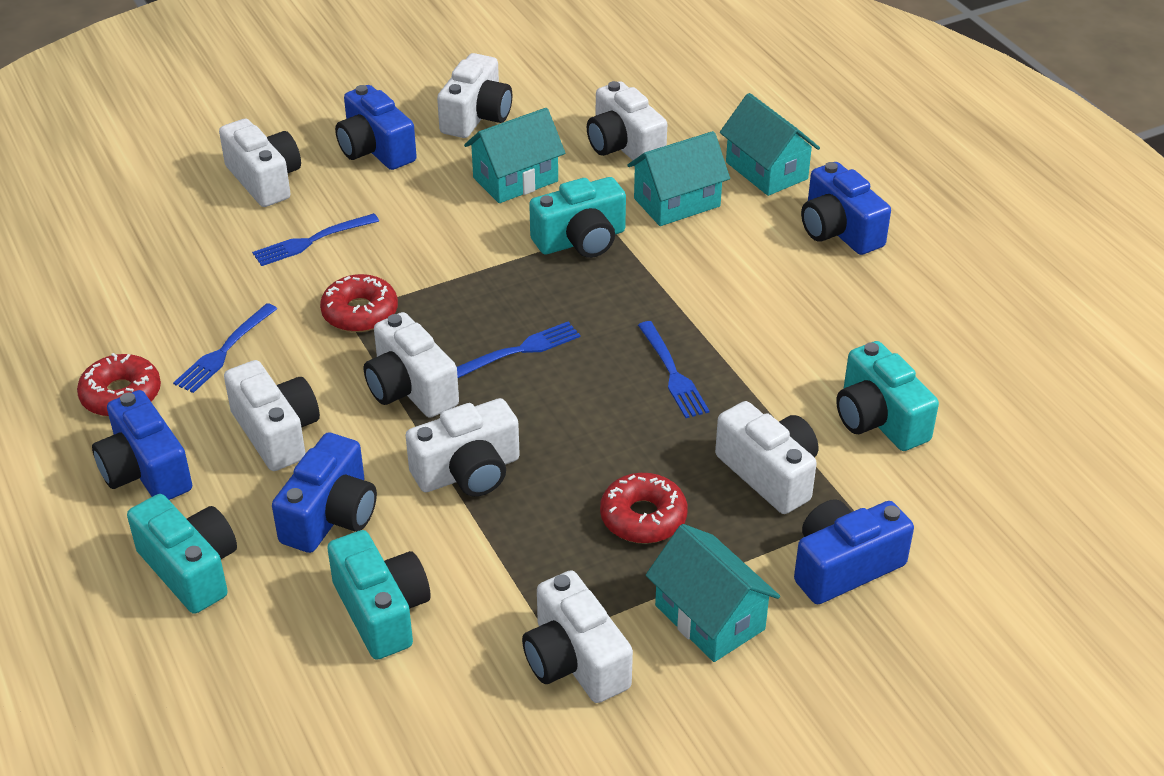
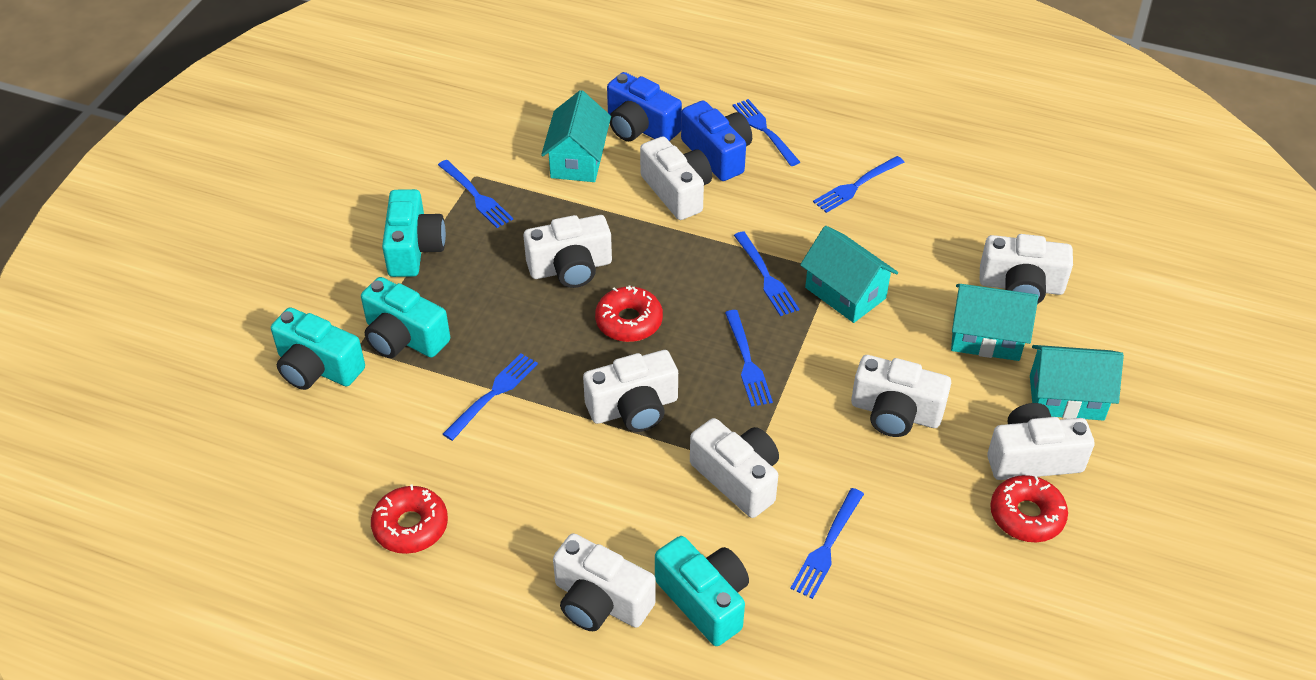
blue camera: [92,390,192,500] [272,432,377,553] [335,85,417,170] [794,499,914,604] [801,162,891,255] = 5 -> [607,72,682,141] [681,100,752,181] = 2
blue fork: [173,303,277,393] [252,213,379,266] [457,322,580,378] [638,321,709,418] = 4 -> [438,160,513,228] [443,353,538,441] [725,310,773,407] [733,99,800,166] [734,231,799,316] [790,488,864,599] [813,156,905,213] = 7

